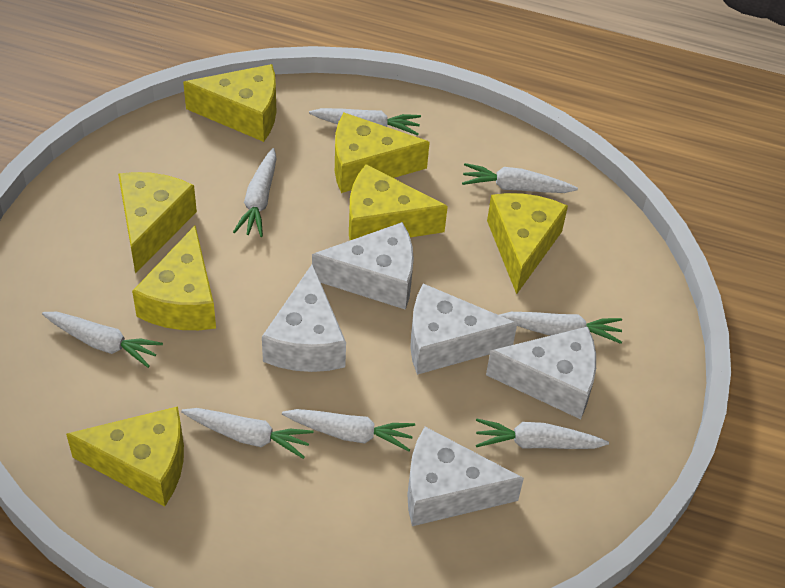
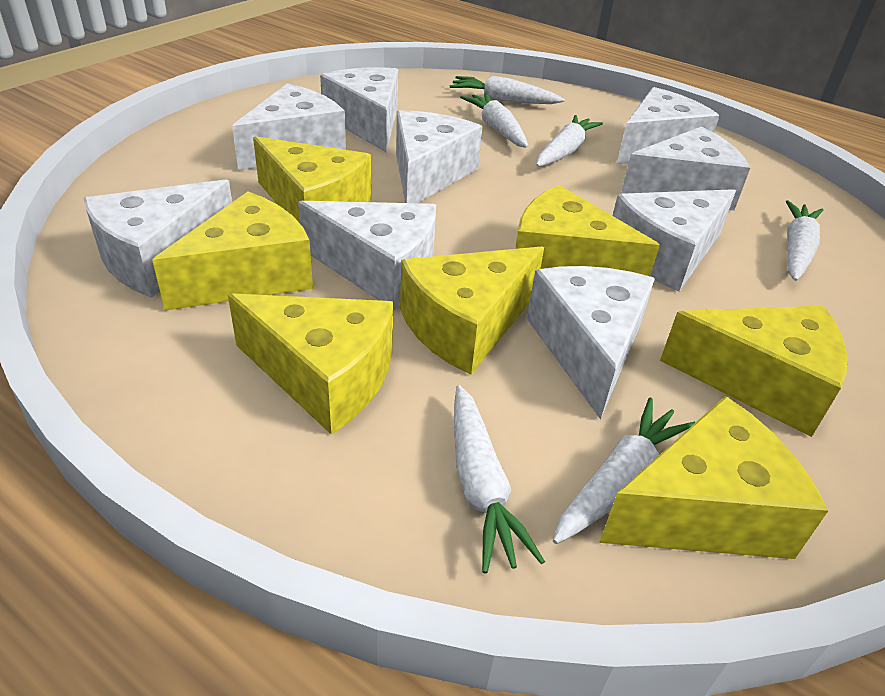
white carrot: [42,312,163,368] [181,408,313,459] [233,148,277,237] [282,409,415,452] [309,108,421,136] [462,163,578,193] [476,419,609,449] [499,312,622,344] = 8 -> [450,76,565,104] [454,385,545,573] [460,93,529,148] [536,115,603,167] [553,397,696,544] [786,200,823,281] = 6
white cheese: [262,264,346,372] [312,222,414,310] [407,427,524,526] [410,284,517,375] [486,327,596,419] = 5 -> [84,179,232,298] [232,83,346,171] [298,201,436,310] [320,67,398,152] [396,110,482,203] [527,266,655,420] [612,189,736,291] [616,87,720,165] [621,127,750,211] = 9

